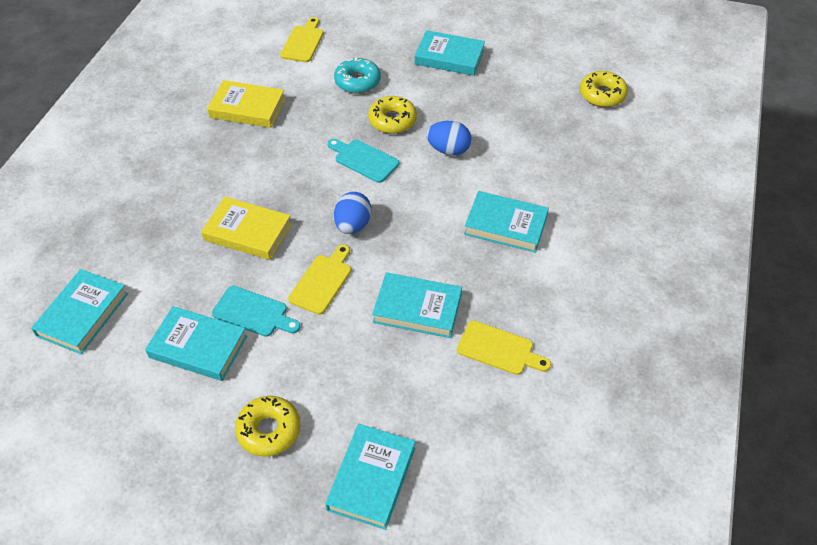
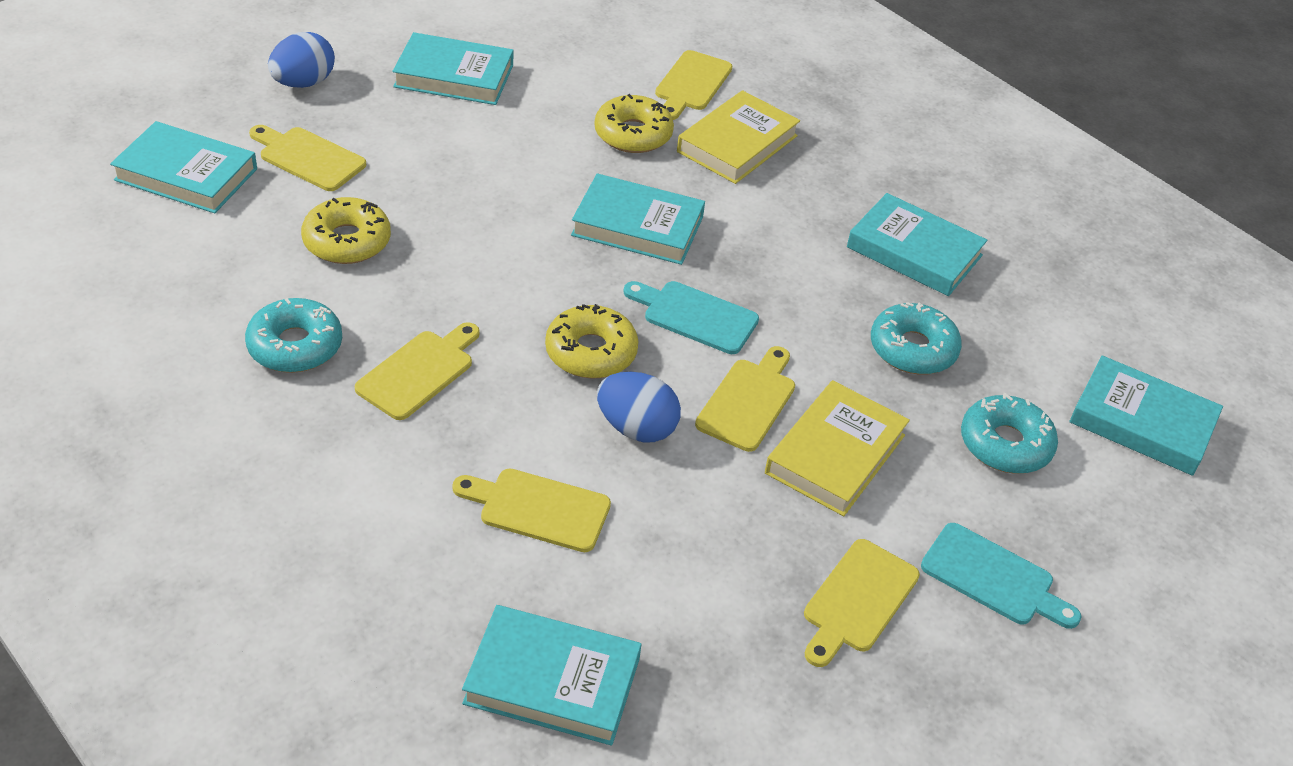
turquoise donut: [334,57,381,94] = 1 -> [245,298,342,373] [871,302,962,375] [961,393,1058,474] = 3
yellow cutting board: [280,17,324,62] [288,244,351,315] [457,320,551,375] = 3 -> [249,125,366,191] [355,322,480,420] [452,468,611,552] [655,50,732,120] [695,346,795,452] [804,539,920,667] = 6

